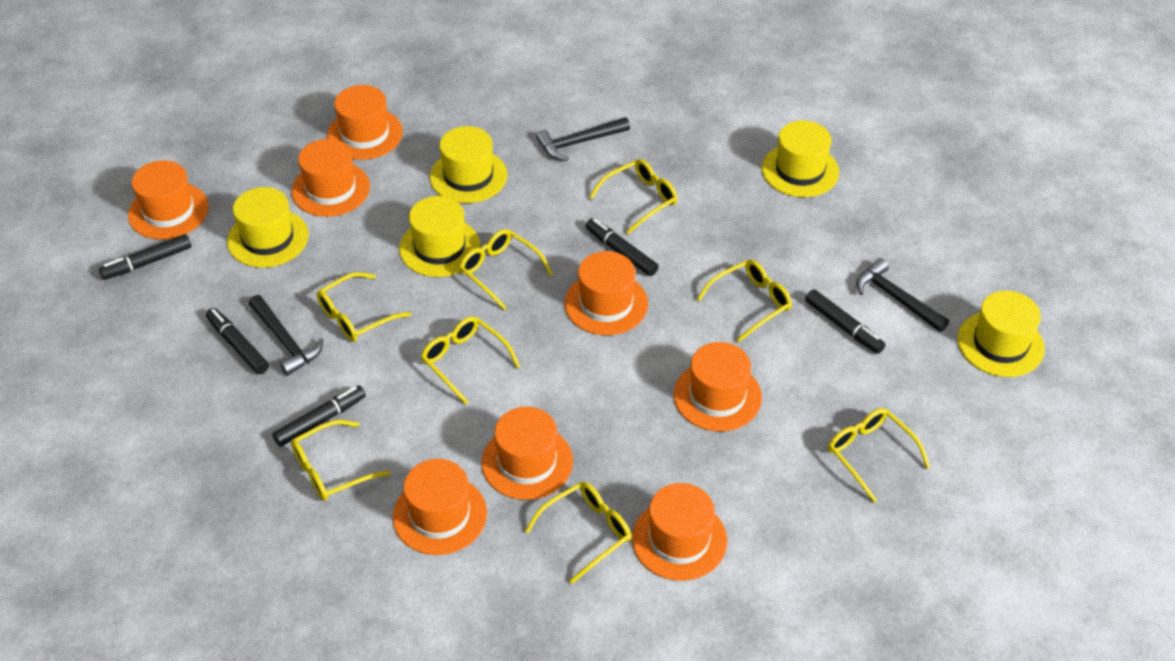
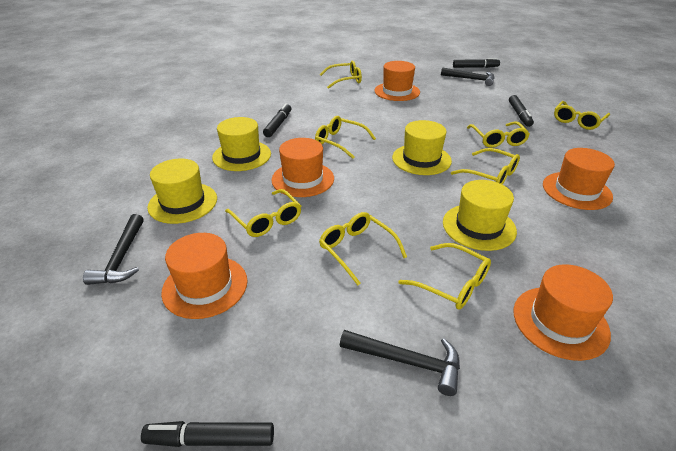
black marker: [99,234,191,280] [206,308,269,374] [272,385,366,447] [586,218,659,276] [805,289,885,354] = 5 -> [141,421,274,447] [263,103,291,137] [453,58,500,68] [509,95,534,127] = 4
orange hat: [128,160,209,240] [291,139,370,217] [327,85,403,160] [393,459,487,555] [481,407,573,500] [565,251,648,335] [632,483,727,581] [674,342,762,431] = 8 -> [161,233,247,319] [271,138,334,197] [375,61,420,101] [513,264,613,361] [543,148,615,210] = 5
yellow hat: [227,187,309,268] [399,196,480,277] [430,126,507,203] [762,121,839,197] [957,291,1045,377] = 5 -> [147,159,217,224] [212,117,271,171] [392,120,452,175] [443,180,517,251] = 4

